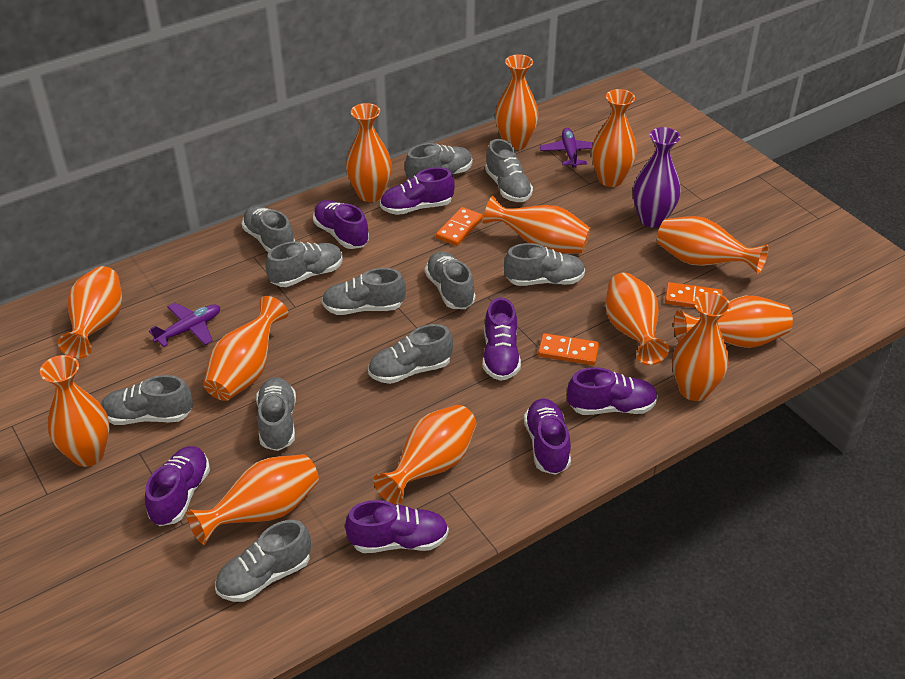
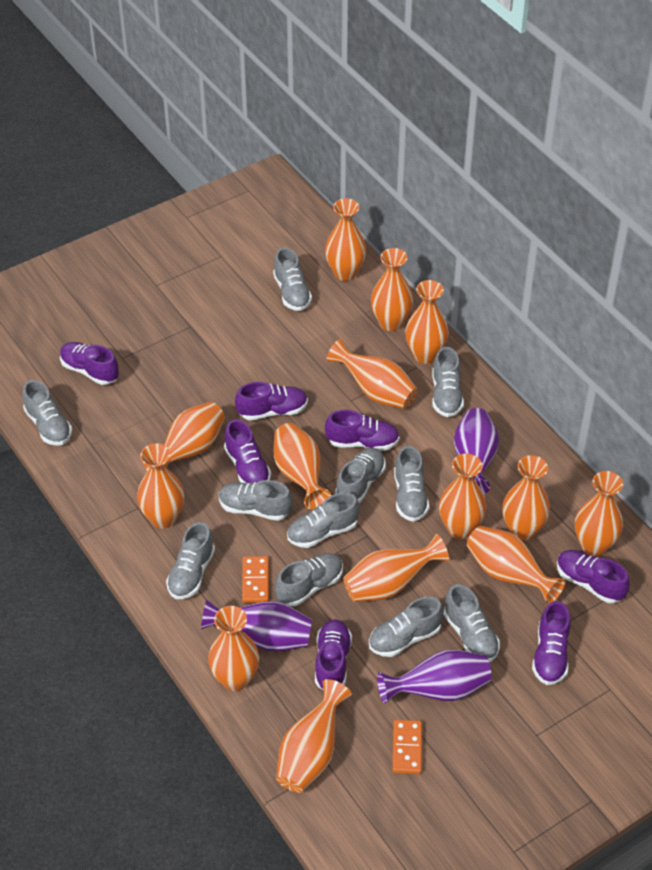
orange domino: [436,207,483,246] [538,333,599,365] [665,282,723,308] = 3 -> [242,556,269,603] [392,720,422,774] = 2
orange vase: [40,355,110,467] [58,266,122,359] [186,454,319,545] [203,296,289,401] [346,103,392,202] [373,405,476,505] [483,196,591,254] [495,54,539,150] [591,89,637,187] [605,273,669,365] [657,216,768,274] [672,292,731,401] [674,296,793,348] = 13 -> [137,443,184,529] [143,402,225,471] [208,606,259,691] [274,423,331,510] [276,679,352,793] [325,198,366,281] [327,339,418,409] [343,534,449,602] [371,248,413,331] [405,280,449,364] [439,454,487,539] [467,526,565,604] [503,455,550,541] [575,471,623,556] = 14
purple plane: [149,303,220,347] [540,128,593,168] = 2 -> none = 0
purple vase: [633,127,681,228] = 1 -> [201,599,312,652] [377,649,491,704] [454,408,499,495] = 3

